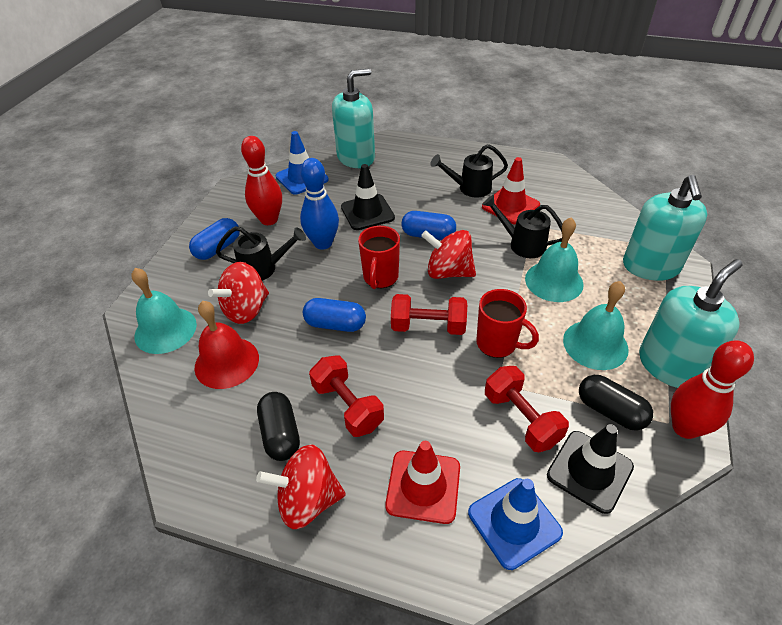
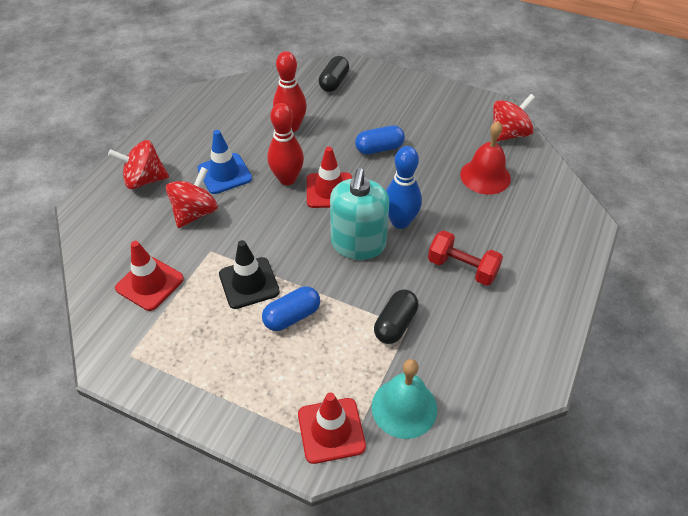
black traffic cone: [341,164,395,230] [547,424,634,514] = 2 -> [219,240,280,309] = 1
black watering can: [216,226,306,281] [430,144,508,198] [482,195,562,258] = 3 -> none = 0
blue capsule: [189,218,240,260] [303,298,366,332] [401,211,456,240] = 3 -> [262,286,320,331] [355,125,405,155] = 2
blue traffic cone: [276,131,329,195] [468,478,563,570] = 2 -> [197,130,252,194] = 1
red dumbbell: [309,355,384,437] [391,294,467,335] [485,366,569,452] = 3 -> [428,230,503,286] = 1
red mug: [358,226,400,289] [476,289,539,358] = 2 -> none = 0
red traffic cone: [385,441,460,524] [482,157,540,225] = 2 -> [115,241,184,311] [298,393,366,464] [307,147,352,208] = 3
turquoise bell: [131,268,197,354] [525,217,584,302] [563,281,629,370] = 3 -> [372,359,437,439] = 1
turquoise soap dispenser: [332,68,375,168] [623,175,707,281] [639,259,743,388] = 3 -> [330,168,389,260] = 1

